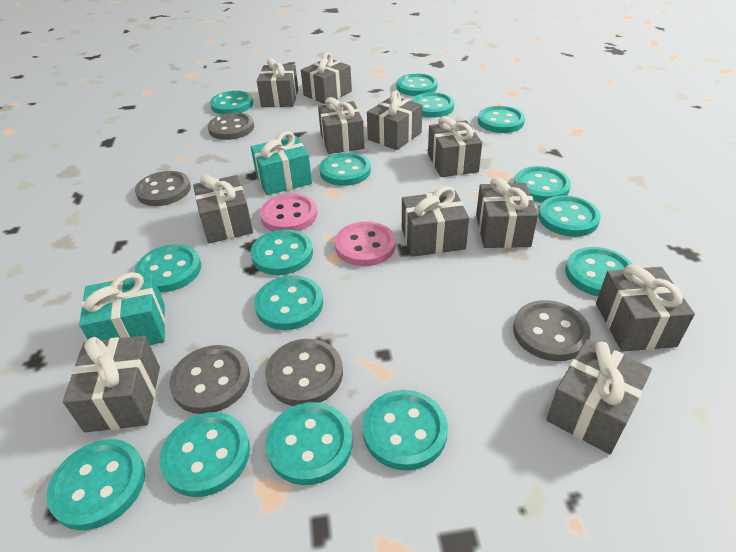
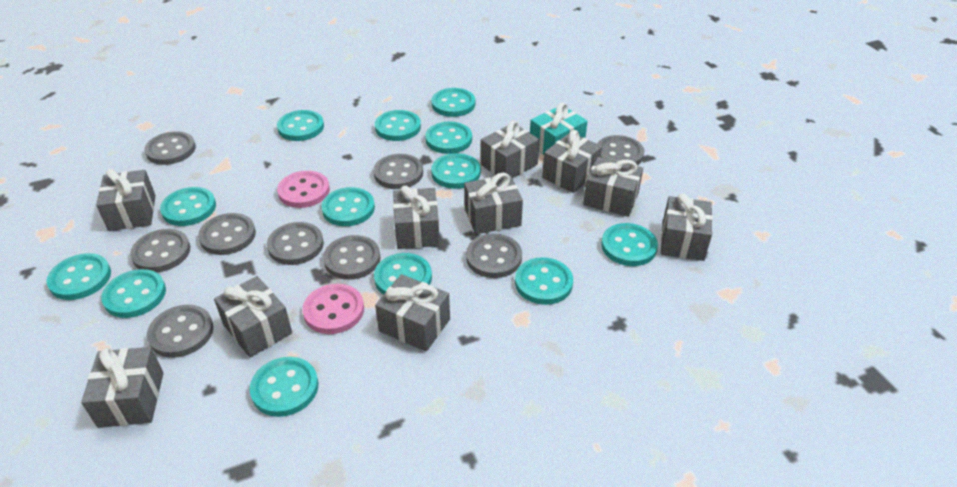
grey button: [135,171,191,206] [170,345,250,414] [208,113,254,140] [265,339,343,406] [513,300,591,361] = 5 -> [130,229,190,272] [144,131,196,165] [147,305,213,358] [198,213,256,255] [267,222,324,265] [323,235,380,280] [373,154,423,189] [466,234,522,278] [597,135,644,165] = 9
grey gift: [63,336,160,432] [193,174,253,243] [257,58,298,107] [301,52,352,104] [318,97,364,154] [367,90,423,150] [402,186,469,257] [428,116,482,177] [476,177,538,248] [547,339,652,454] [596,265,695,352] = 11 -> [81,347,163,428] [96,169,156,231] [214,276,292,358] [375,274,450,351] [393,186,440,249] [464,173,523,234] [481,121,539,178] [542,130,602,193] [583,157,643,217] [661,194,713,261] = 10
turquoise button: [47,439,145,530] [135,244,201,292] [160,412,250,497] [210,91,253,115] [251,229,313,275] [254,275,323,330] [266,402,352,485] [319,152,371,186] [362,390,448,471] [397,74,438,96] [411,92,454,118] [478,106,525,133] [514,166,571,202] [538,195,601,237] [565,247,633,296] = 15 -> [46,253,111,300] [101,269,166,318] [160,187,216,226] [250,357,318,417] [277,110,324,141] [321,187,375,226] [374,253,432,295] [375,110,421,141] [425,122,472,154] [431,88,475,117] [431,153,481,189] [515,257,573,305] [601,223,658,266] = 13
turquoise gift: [79,272,165,345] [251,131,312,195] = 2 -> [530,102,588,155] = 1

